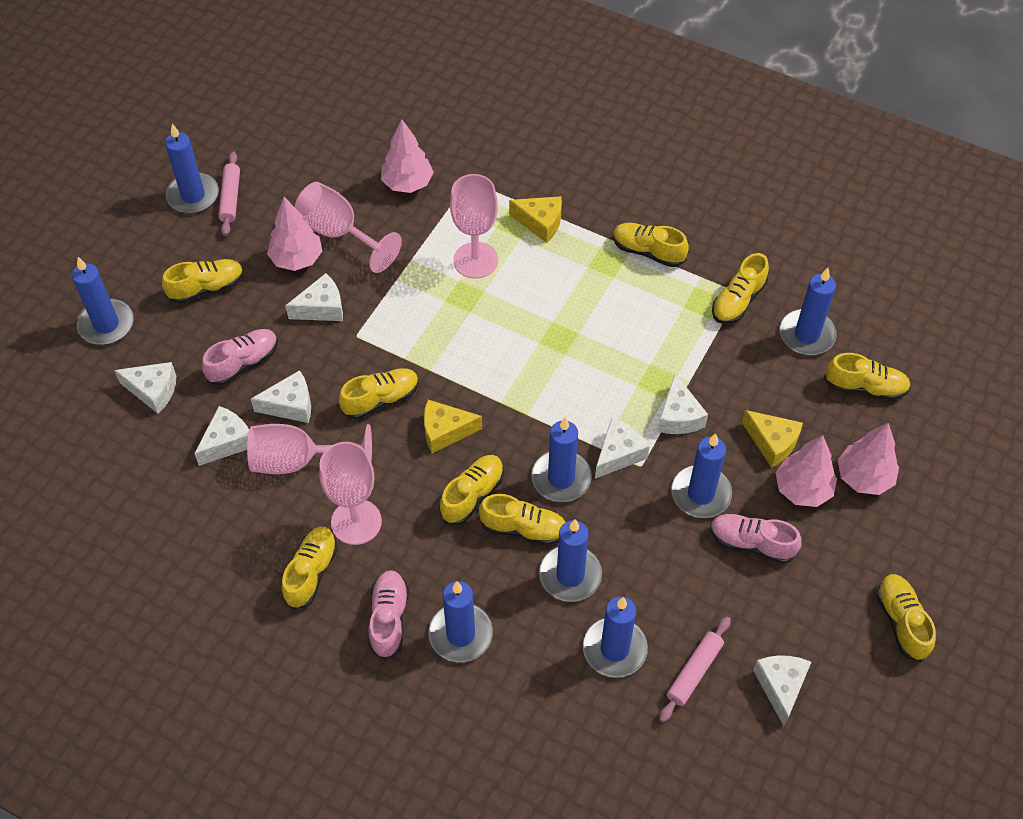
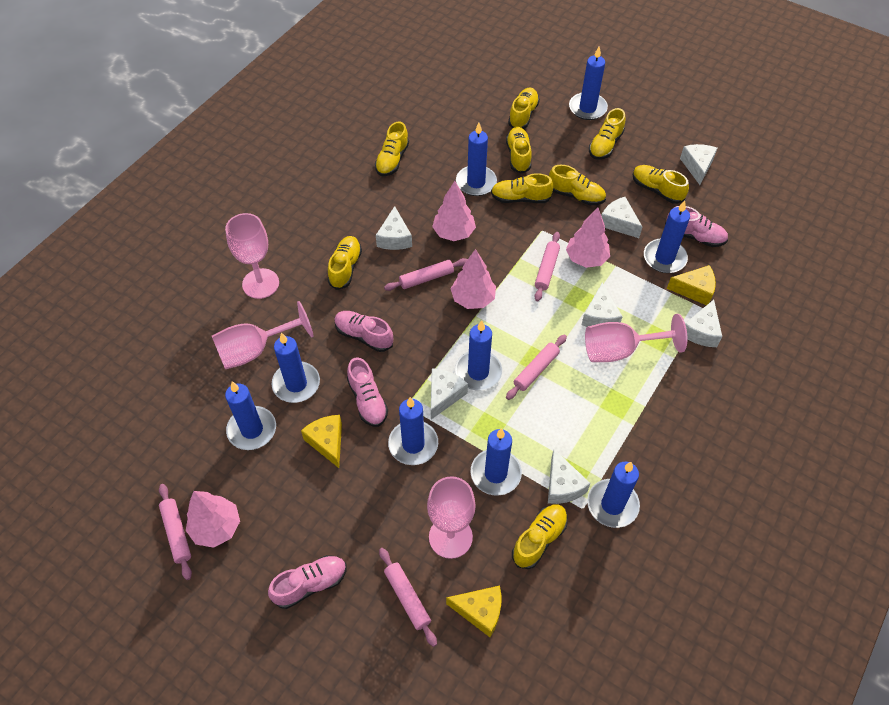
blue candle: [72,257,134,345] [165,124,219,214] [429,581,493,662] [531,417,592,502] [539,519,602,602] [583,596,648,678] [671,433,732,518] [780,268,837,355] = 8 -> [225,382,276,450] [272,332,320,403] [388,397,438,465] [455,320,502,391] [456,123,497,196] [471,428,522,496] [569,47,608,120] [587,462,640,528] [644,200,690,273] = 9
pink rolling pin: [218,152,240,236] [659,616,731,722] = 2 -> [159,484,192,580] [379,548,437,647] [384,258,468,291] [506,335,567,400] [534,232,560,301] = 5
pink shoe: [202,329,278,386] [368,570,409,660] [710,514,802,564] = 3 -> [268,555,347,609] [335,311,393,352] [347,357,388,427] [665,206,728,247] = 4

